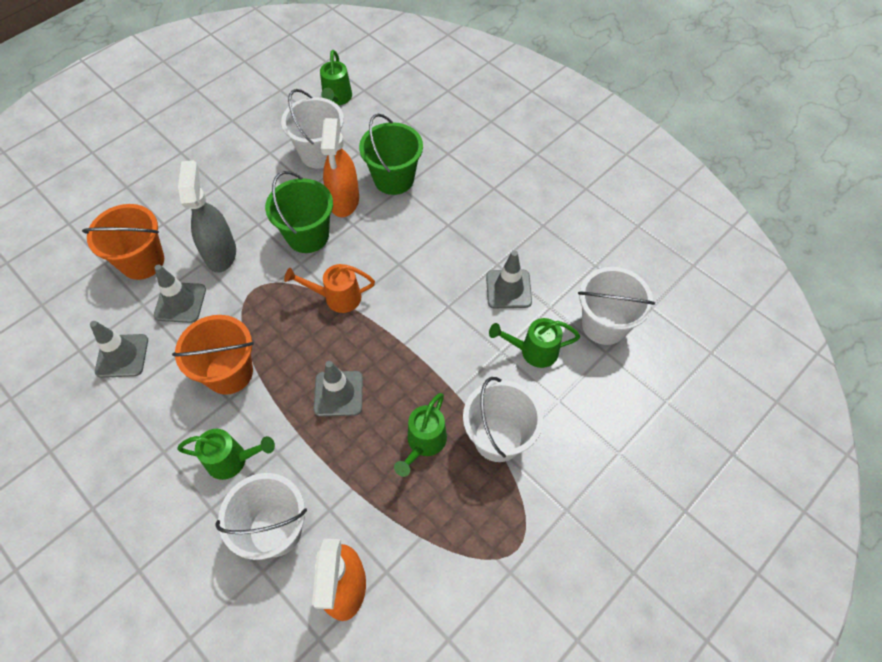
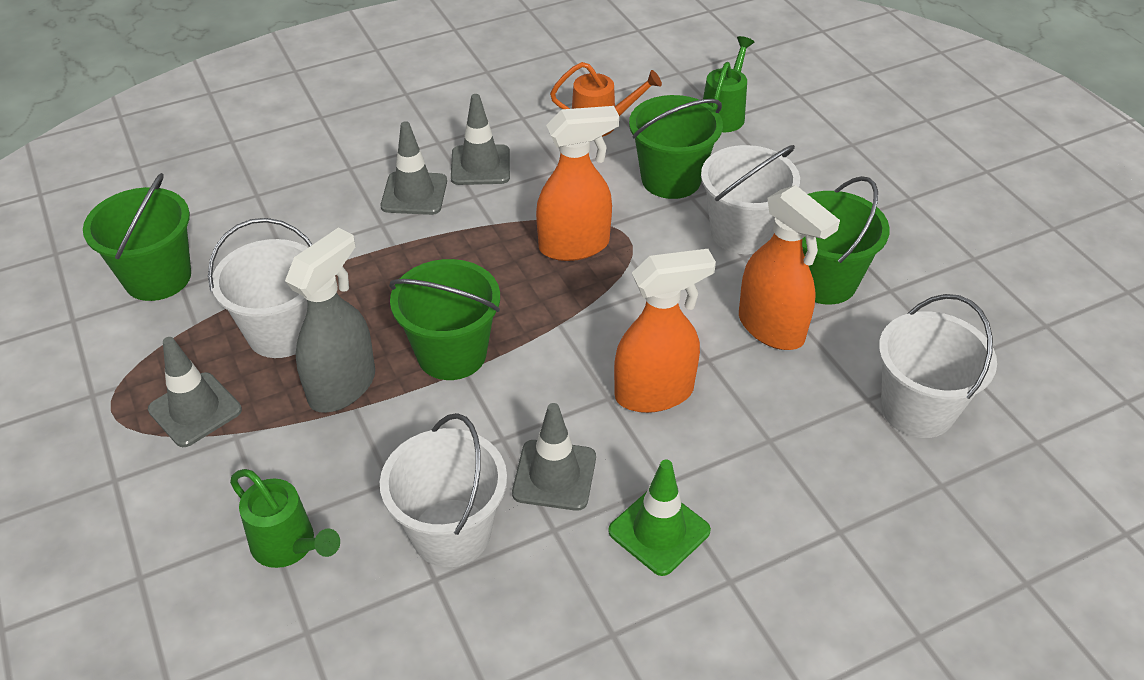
green bucket: [265,171,333,253] [359,114,423,195] = 2 -> [83,173,191,301] [389,259,500,380] [629,95,723,199] [802,176,890,304] = 4
green traffic cone: none = 0 -> [608,460,711,576] = 1
green watering can: [177,429,275,480] [320,50,352,106] [394,393,447,477] [489,318,580,368] = 4 -> [230,469,340,568] [703,36,754,132] = 2
orange bucket: [82,204,164,280] [172,315,254,395] = 2 -> none = 0
orange spray bottle: [312,539,366,621] [321,118,359,217] = 2 -> [536,106,619,261] [614,249,716,413] [739,185,840,350] = 3

